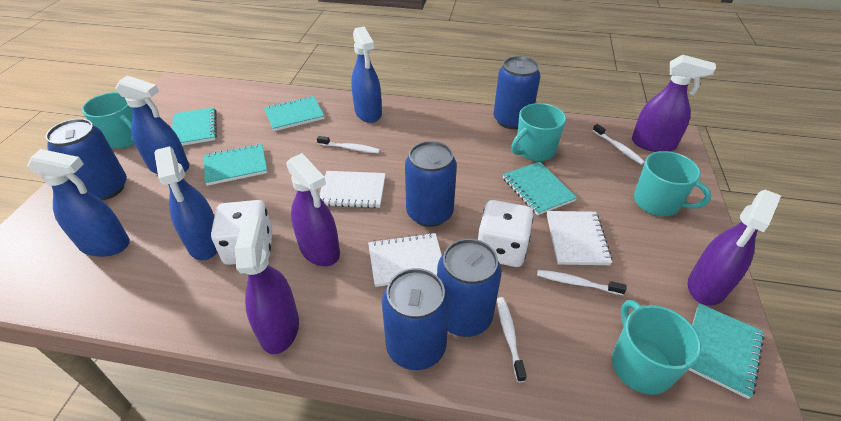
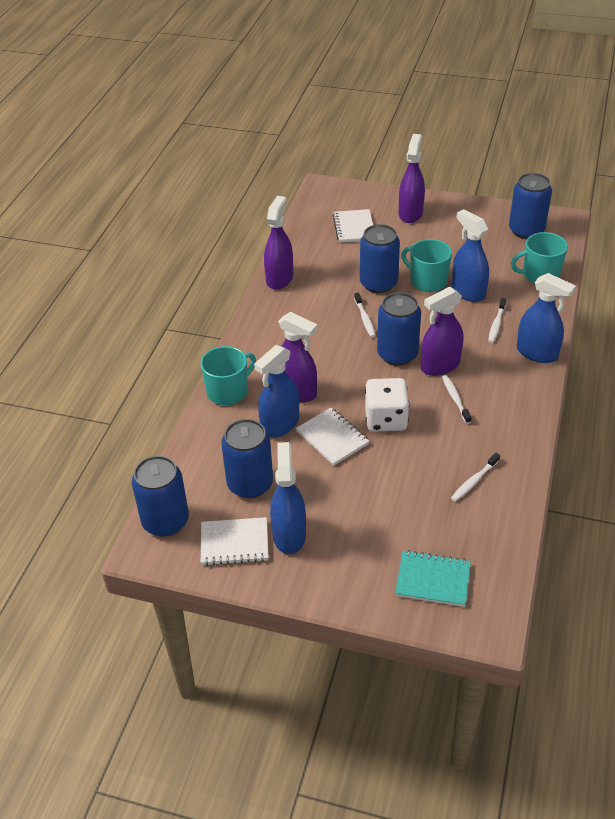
turquoise mug: [82,92,135,149] [511,103,566,161] [612,300,701,395] [634,151,711,216] = 4 -> [200,346,256,405] [401,239,452,292] [511,232,568,283] = 3
turquoise notebook: [172,107,217,146] [204,144,268,186] [264,96,325,131] [503,162,577,215] [689,303,765,399] = 5 -> [395,550,471,607] = 1
white dice: [211,200,273,265] [478,200,533,267] = 2 -> [365,378,409,432] = 1

